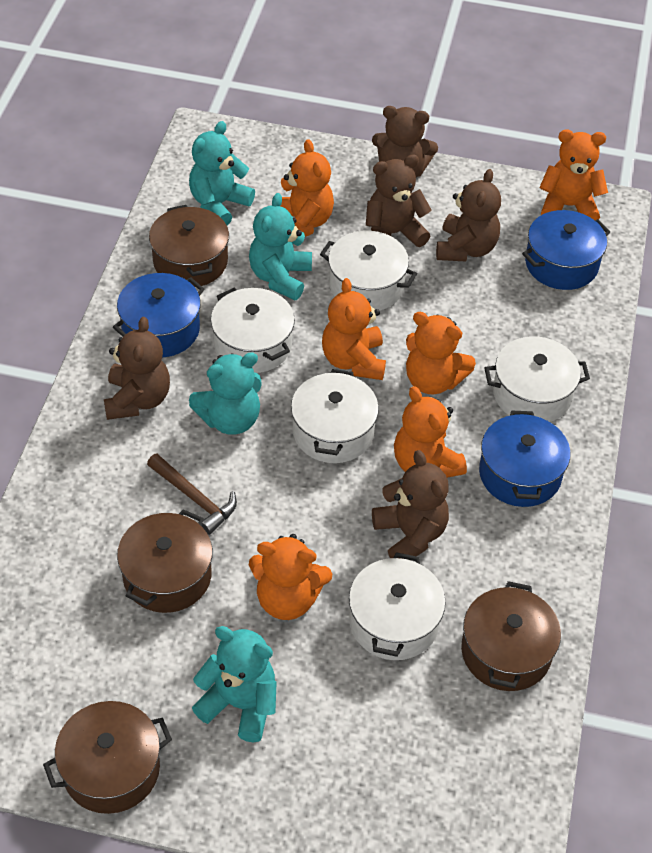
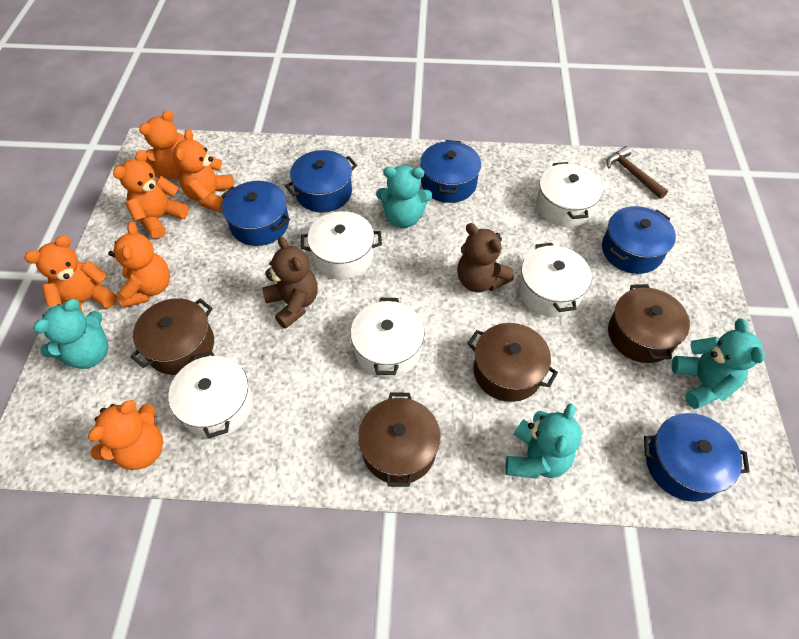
blue pot: [113,273,204,357] [479,411,570,507] [522,210,610,290] = 3 -> [221,181,290,246] [285,150,357,213] [420,140,481,203] [602,206,676,274] [644,413,750,502] = 5
brown teddy bear: [104,317,170,420] [366,154,432,247] [372,106,438,177] [372,450,449,559] [436,169,501,261] = 5 -> [262,237,318,329] [457,223,514,292] = 2

